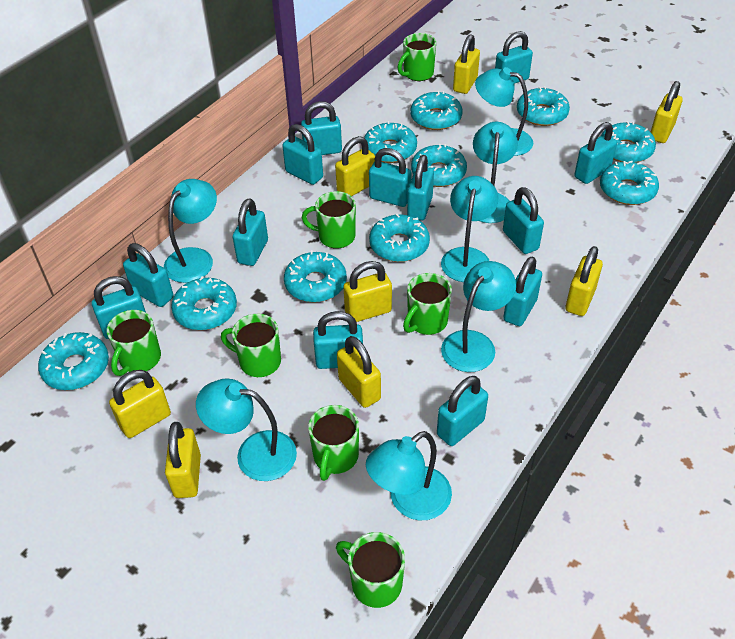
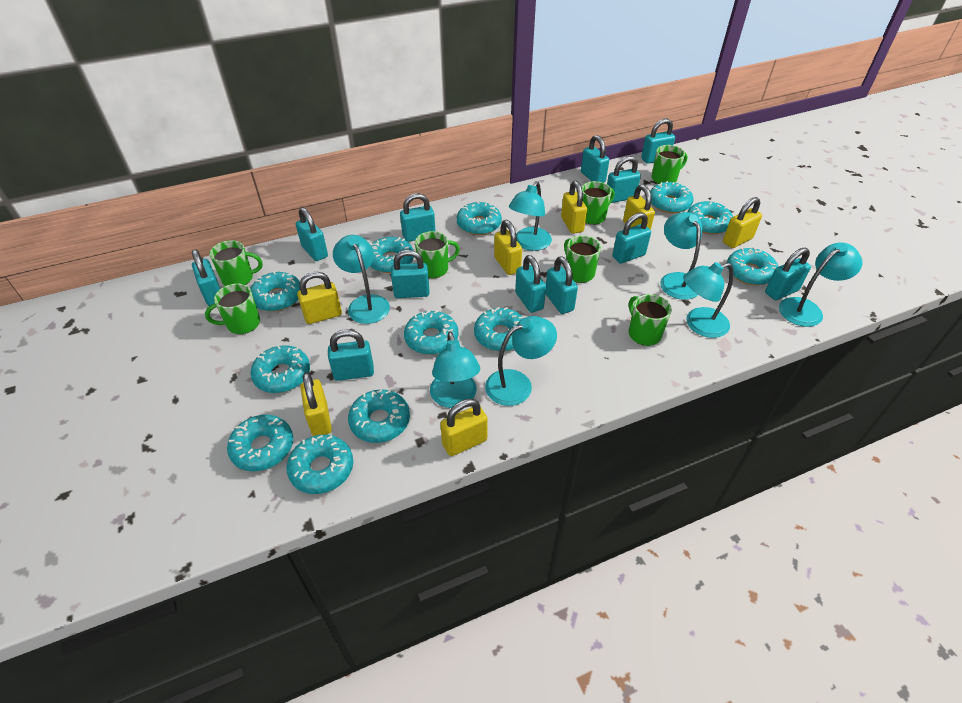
turquoise donut: [38,332,109,390] [171,276,237,330] [284,250,347,302] [364,121,417,163] [369,214,430,262] [410,91,463,130] [411,144,467,187] [517,86,570,126] [600,161,659,205] [601,121,656,163] = 10 -> [227,415,293,471] [250,271,300,311] [251,345,310,393] [287,435,353,494] [348,389,410,443] [370,237,414,273] [404,310,458,355] [457,201,502,235] [474,307,524,351] [650,181,693,213] [687,200,733,234] [727,247,778,285] = 12
turquoise padlock: [92,276,146,339] [123,243,173,307] [233,198,268,266] [282,124,323,185] [301,101,342,155] [313,311,363,369] [369,148,412,207] [407,155,434,220] [437,376,488,446] [495,31,533,84] [503,187,544,254] [503,257,542,326] [574,122,617,184] = 13 -> [192,249,220,306] [295,208,328,261] [328,329,374,381] [391,250,430,298] [400,193,436,242] [515,255,546,313] [545,256,578,314] [581,135,609,183] [607,156,641,203] [612,213,651,264] [641,118,675,164] [765,248,811,300] = 12
yellow padlock: [109,370,171,438] [165,422,201,498] [335,136,375,196] [337,336,381,408] [343,261,392,322] [453,34,480,94] [565,246,603,316] [651,81,683,143] = 8 -> [297,272,342,324] [300,372,332,436] [440,399,488,456] [494,220,522,275] [561,181,587,234] [623,184,655,230] [723,197,762,248] = 7

